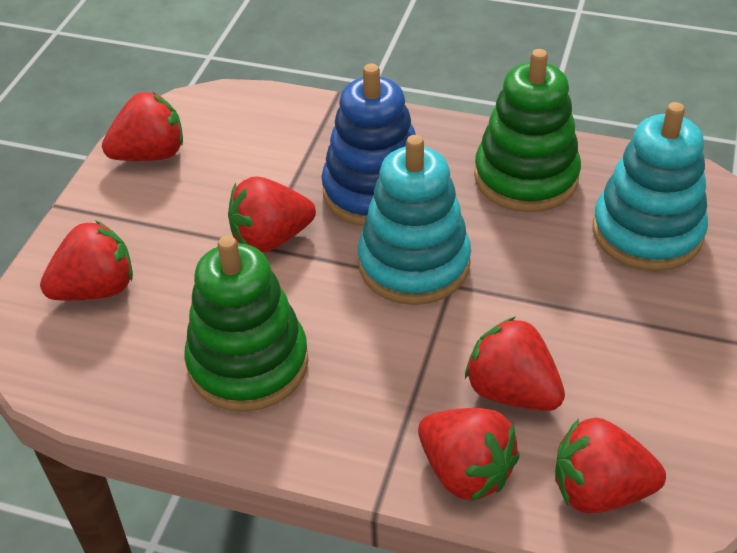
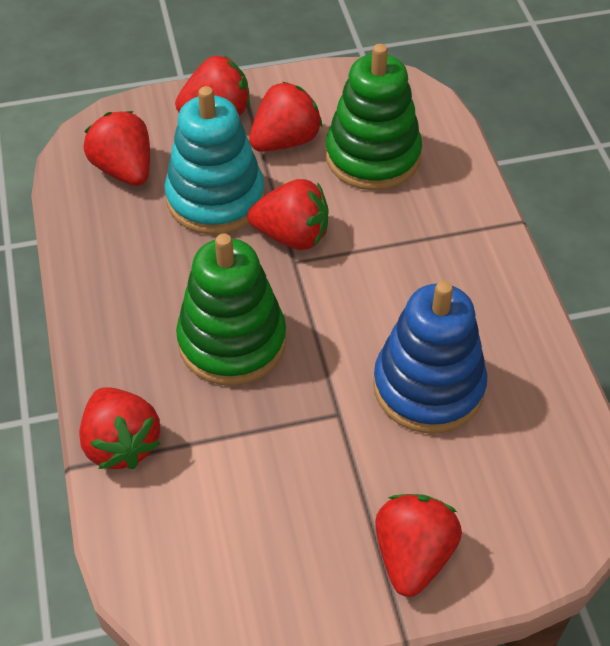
turquoise stacking toy: [358,135,471,305] [593,102,708,271] = 2 -> [165,86,264,235] = 1

